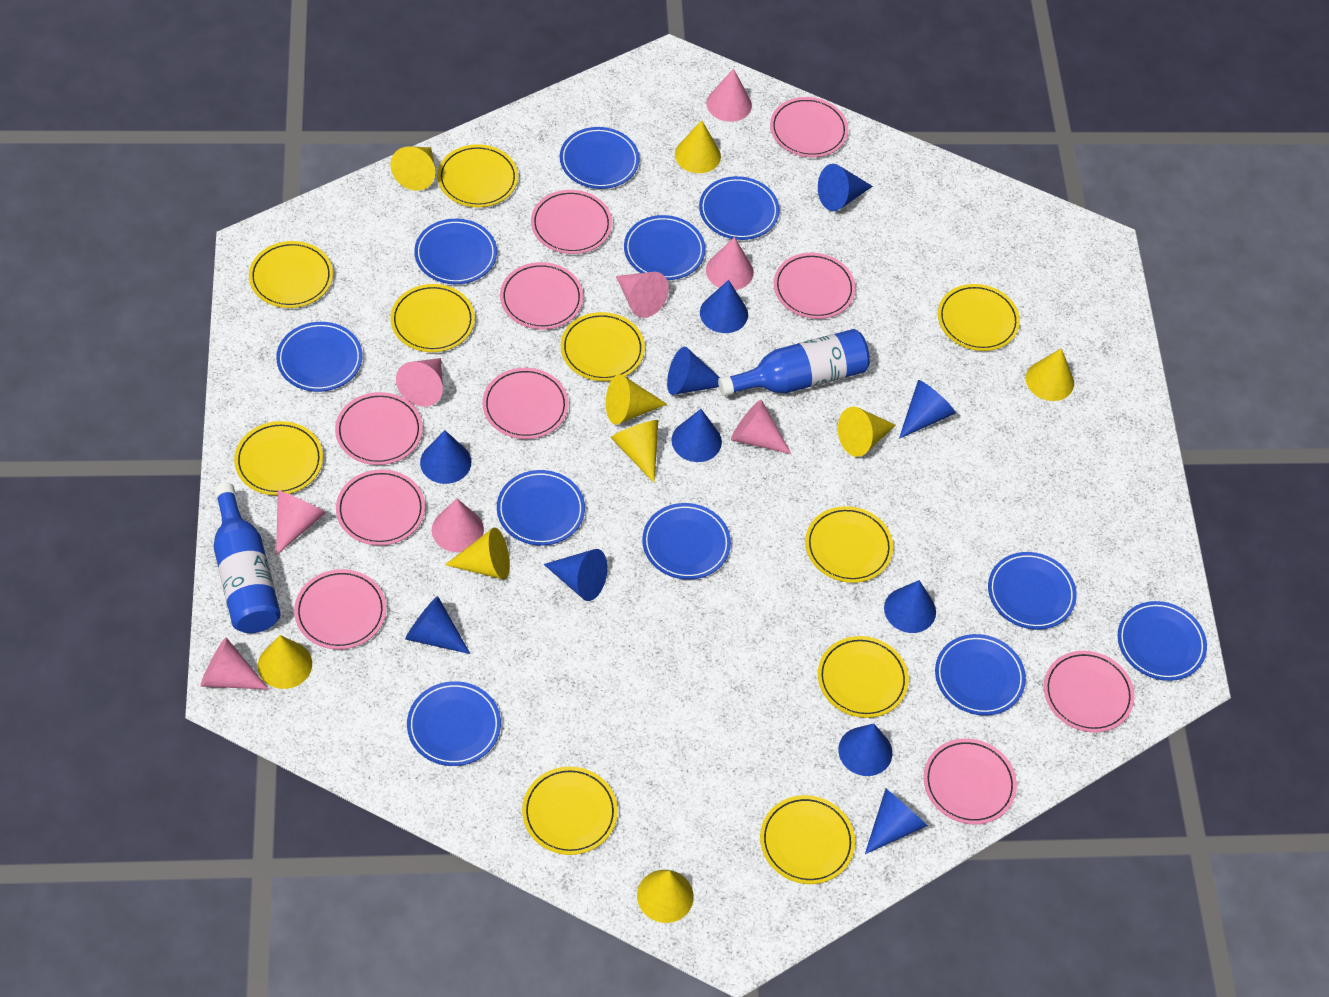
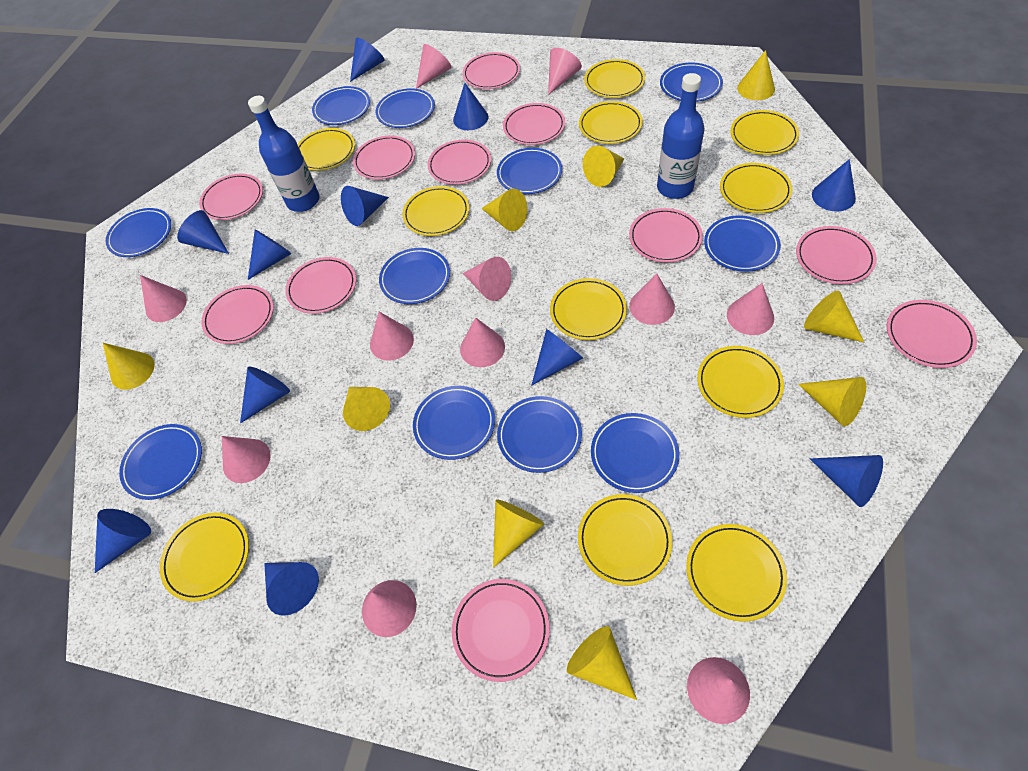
pink cone: [200,637,269,689] [276,490,326,555] [396,358,443,407] [432,499,484,552] [616,272,669,318] [706,69,752,122] [706,237,754,290] [731,400,791,454] = 8 -> [140,275,187,322] [222,436,271,483] [362,580,417,637] [370,312,414,361] [416,44,452,89] [460,317,505,367] [463,257,511,301] [548,48,582,95] [629,274,675,325] [687,657,750,724] [727,283,774,335] = 11
pink plate: [294,569,386,650] [335,392,423,465] [336,469,425,546] [483,368,569,439] [500,262,583,330] [531,190,612,254] [770,97,848,157] [774,253,856,319] [924,739,1017,824] [1044,651,1135,733] = 10 -> [199,174,263,220] [201,285,274,344] [285,257,356,314] [353,135,415,180] [427,139,491,185] [452,579,550,682] [462,52,520,89] [503,103,565,145] [629,208,703,263] [796,226,877,284] [887,300,977,368] = 11
yellow plate: [234,421,323,496] [249,241,333,308] [390,284,475,352] [437,144,518,208] [522,767,618,855] [561,312,645,381] [760,795,855,884] [805,506,893,583] [818,636,909,718] [938,284,1020,351] = 10 -> [160,513,249,602] [297,128,355,171] [402,186,469,236] [550,278,627,340] [578,494,673,586] [579,101,643,144] [584,59,645,98] [686,524,787,622] [697,346,784,418] [720,163,793,213] [730,110,799,155] = 11

